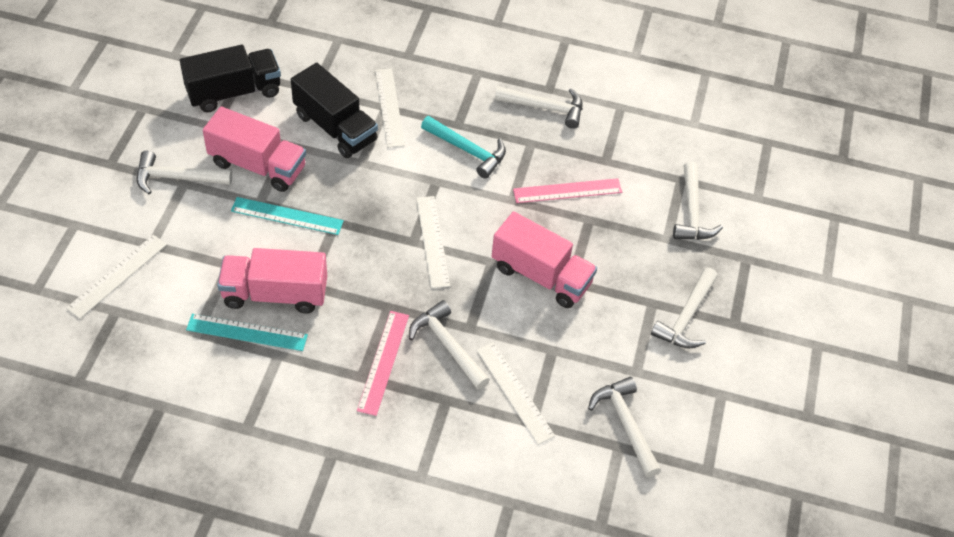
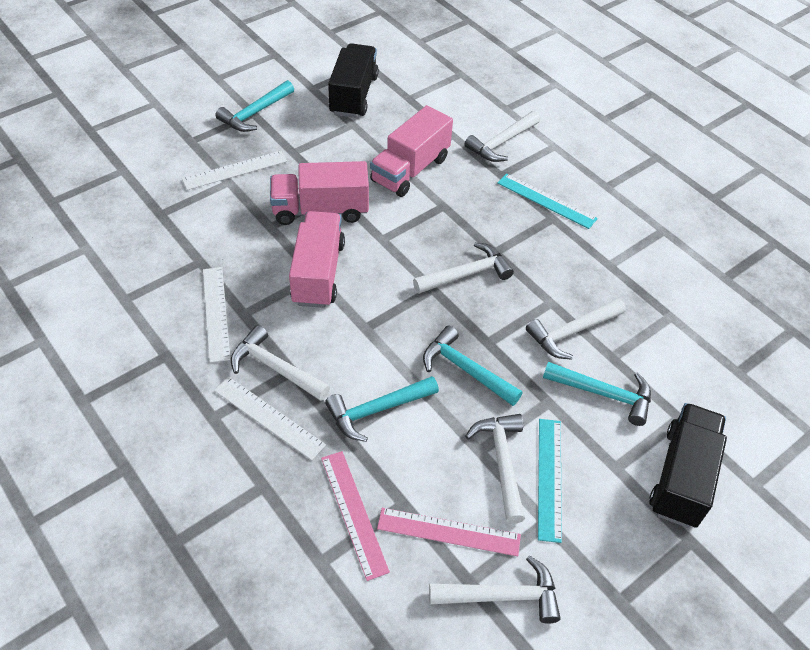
turquoise hammer: [421,116,506,179] = 1 -> [215,80,294,132] [325,376,439,442] [423,325,522,406] [543,362,651,426] = 4
white ruler: [66,235,167,319] [375,69,405,148] [416,196,450,288] [476,342,555,445] = 4 -> [182,151,287,190] [203,267,231,363] [214,377,326,460] = 3

